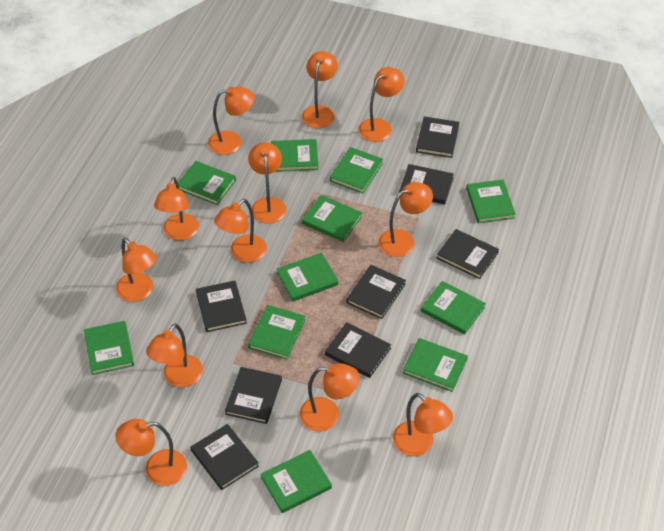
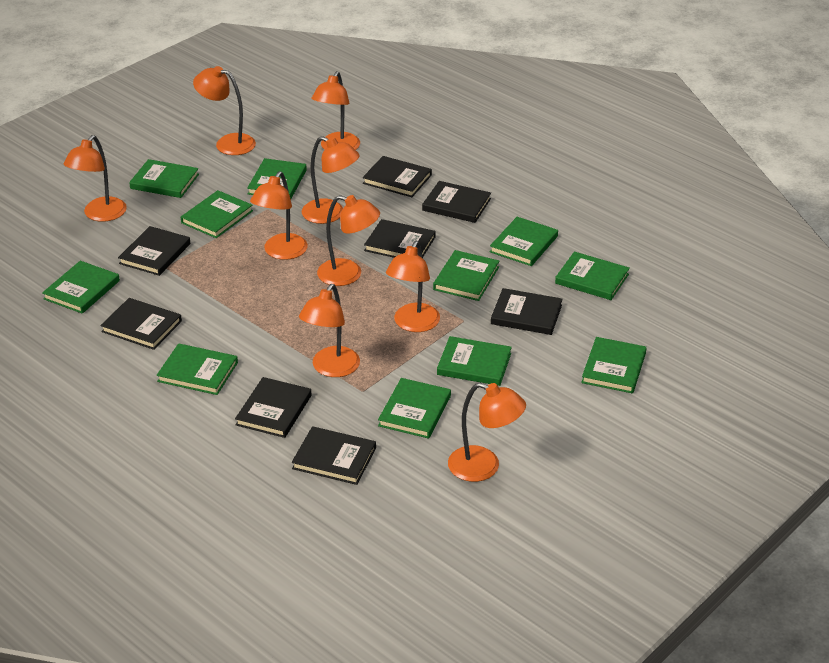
orange lamp: [115,419,187,486] [116,238,157,302] [146,323,203,387] [154,177,199,241] [208,86,255,155] [214,199,267,263] [248,142,286,224] [299,363,360,431] [302,51,338,128] [359,67,405,142] [379,182,433,257] [393,393,453,456] = 12 -> [63,135,127,222] [193,66,256,155] [250,171,308,260] [299,284,360,377] [302,136,360,224] [312,71,360,150] [317,195,380,286] [386,241,440,332] [448,383,526,482] = 9

